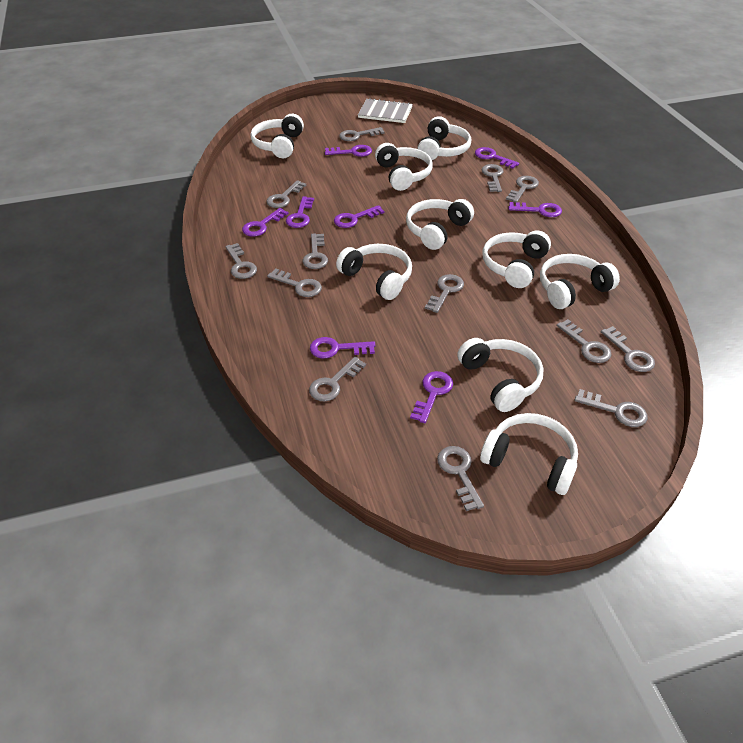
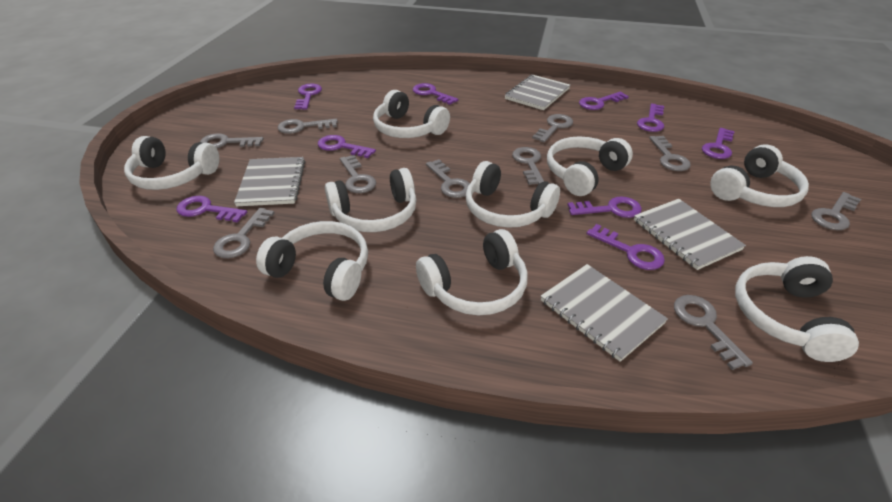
grey key: [225,243,257,279] [266,180,306,208] [267,268,322,297] [303,234,328,269] [309,357,366,401] [339,127,385,141] [425,274,464,313] [437,446,484,511] [481,164,504,192] [506,176,539,203] [557,319,612,363] [574,389,648,427] [601,326,655,372] = 13 -> [200,133,264,148] [213,208,275,258] [278,119,338,134] [340,155,376,193] [426,159,470,198] [512,147,544,185] [532,114,573,142] [649,136,691,171] [674,295,753,370] [811,192,861,230] = 10
grey notebook: [358,98,413,123] = 1 -> [234,157,305,206] [505,75,570,110] [541,264,668,362] [634,199,746,270] = 4
purple key: [242,208,289,237] [286,196,314,228] [310,337,376,359] [325,145,372,157] [334,205,385,228] [410,371,453,423] [475,147,519,169] [508,202,562,217] = 8 -> [176,196,247,223] [294,84,322,110] [318,135,376,158] [413,83,458,105] [567,196,642,218] [579,92,629,110] [586,224,665,270] [637,103,664,132] [702,128,735,159] = 9

